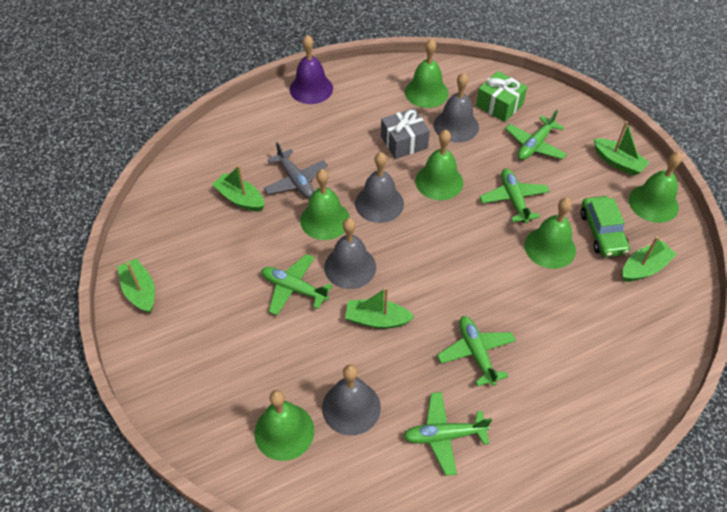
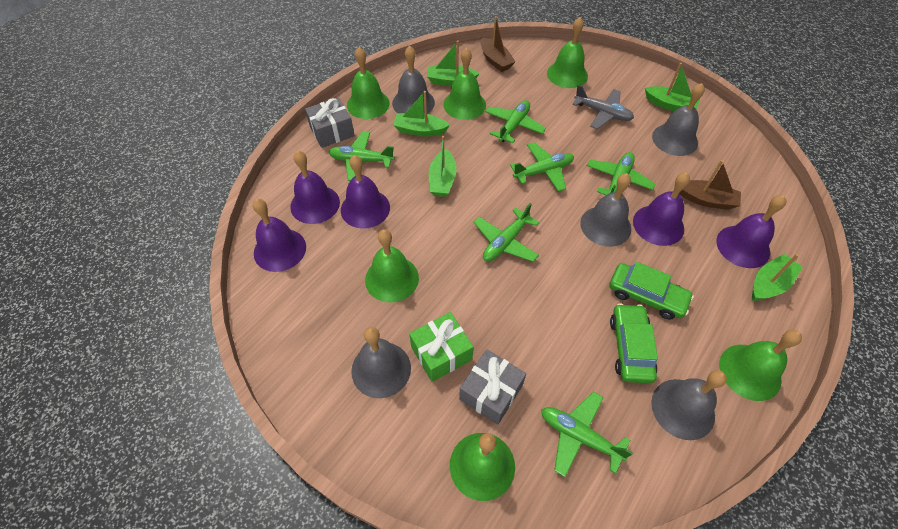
brown boat: none = 0 -> [480,16,516,72] [679,160,741,210] = 2
green car: [581,196,630,257] = 1 -> [609,262,694,320] [610,303,658,383] = 2
green plane: [261,254,333,315] [403,392,492,476] [437,316,516,386] [480,169,550,224] [505,110,567,160] = 5 -> [329,132,395,181] [474,203,539,262] [485,100,546,143] [510,142,574,192] [541,391,633,477] [587,152,656,195] = 6
grey bell: [322,364,381,436] [324,218,376,289] [355,152,404,223] [434,73,479,143] = 4 -> [351,327,411,398] [392,46,435,114] [580,173,631,247] [651,370,727,440] [652,83,705,156] = 5
grey gift: [381,108,430,159] = 1 -> [305,98,355,148] [459,349,526,425] = 2
purple bell: [290,35,333,104] = 1 -> [252,199,306,272] [290,151,340,224] [341,155,390,229] [633,172,690,246] [716,195,786,268] = 5

